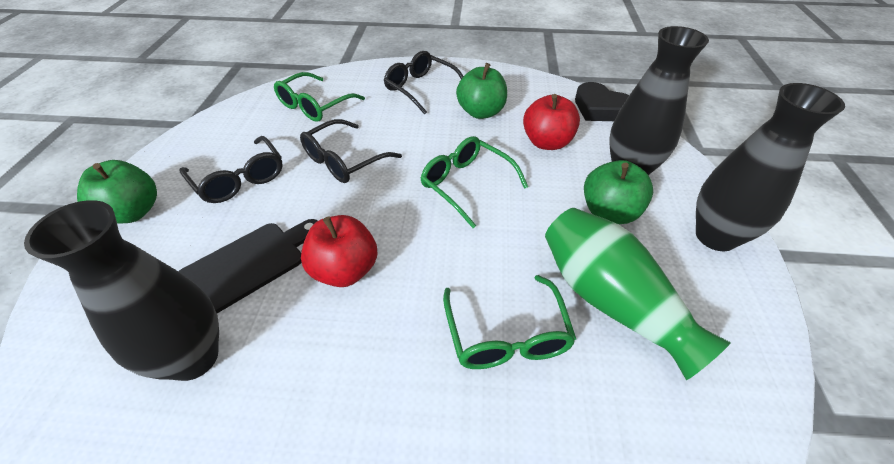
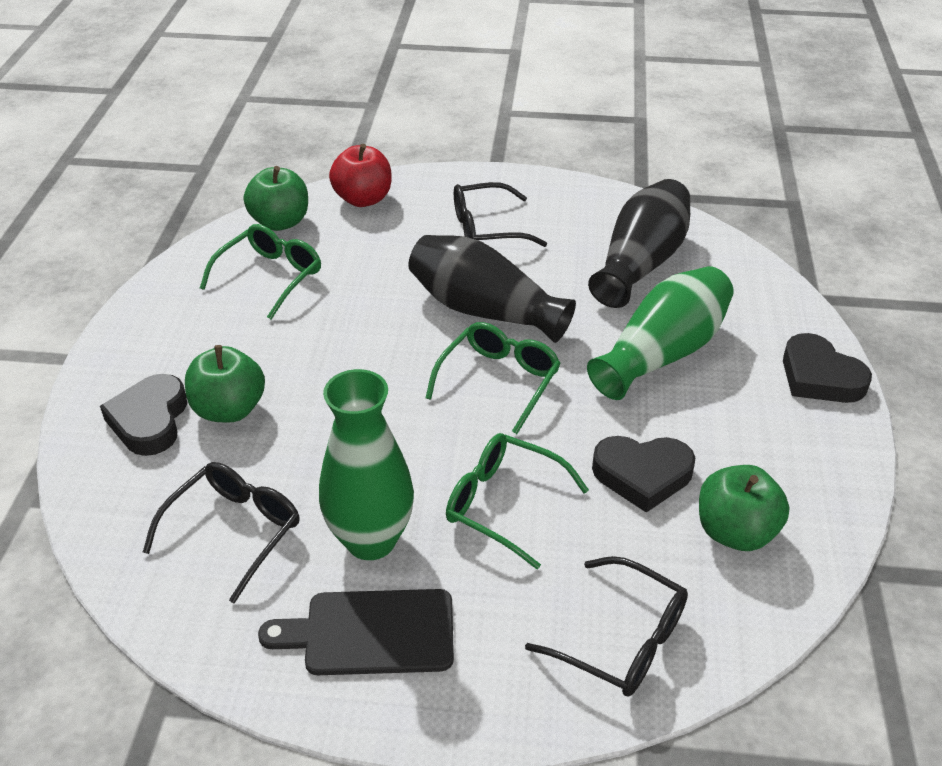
black heart: [575,82,629,121] = 1 -> [100,374,187,456] [592,436,696,512] [783,333,872,403] = 3
black vase: [24,200,219,381] [609,26,709,175] [696,83,845,251] = 3 -> [408,235,576,343] [588,179,690,308] = 2
green vase: [545,208,731,380] = 1 -> [319,369,414,560] [587,266,734,400] = 2
red apple: [301,215,377,287] [523,94,580,150] = 2 -> [329,144,392,207] = 1

